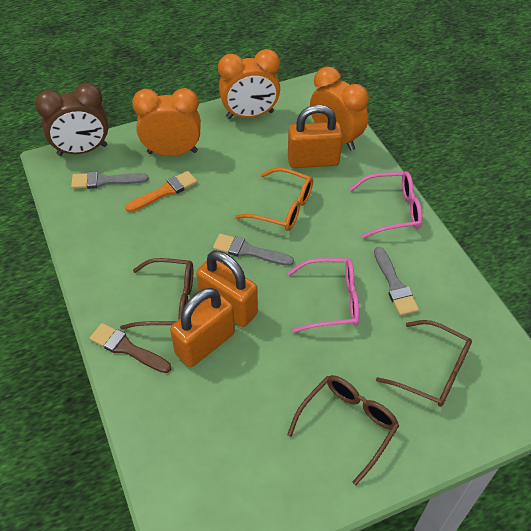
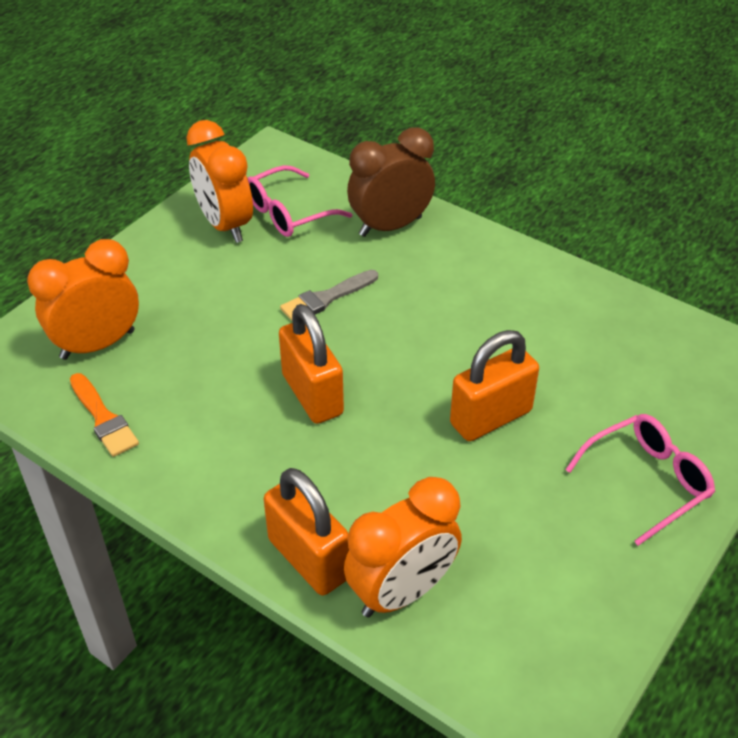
brown brush: [89,323,171,373] = 1 -> none = 0
brown glasses: [120,258,193,330] [287,375,399,485] [376,320,472,407] = 3 -> none = 0
grey brush: [71,172,148,189] [213,234,294,266] [374,247,419,316] = 3 -> [280,270,378,321] = 1
orange glasses: [235,167,313,231] = 1 -> none = 0

